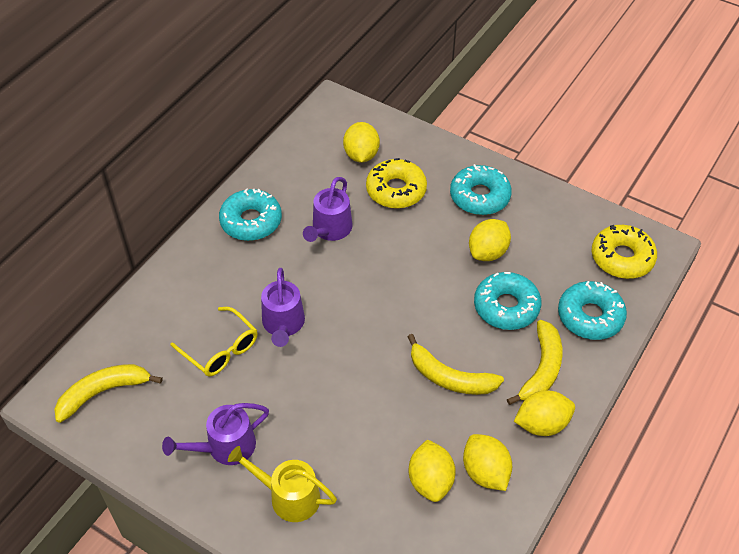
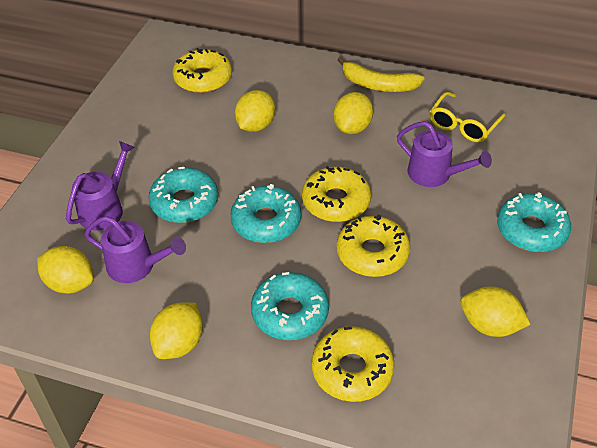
yellow banana: [54,364,163,423] [407,334,504,395] [507,320,563,405] = 3 -> [337,57,425,92] = 1
yellow donut: [366,158,427,209] [592,225,657,279] = 2 -> [172,48,232,93] [302,166,371,222] [312,326,395,402] [336,214,410,277] = 4
yellow watering can: [228,446,337,522] = 1 -> none = 0

